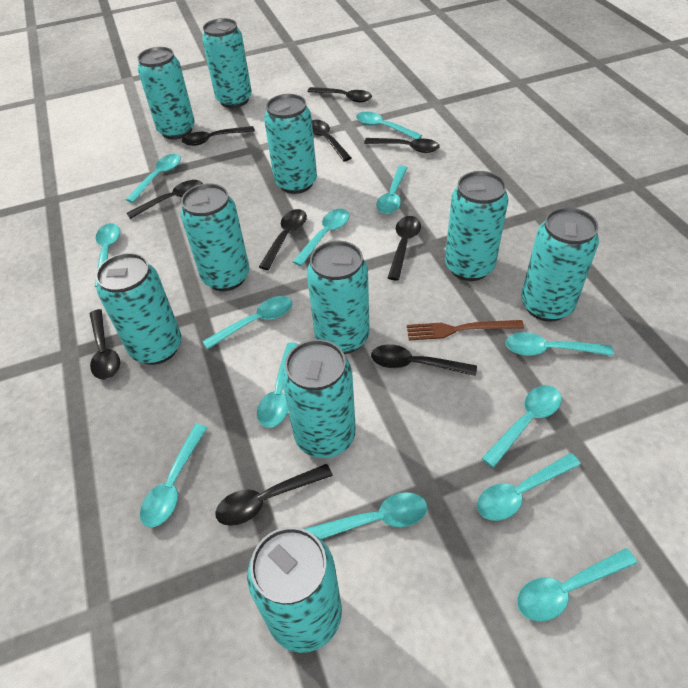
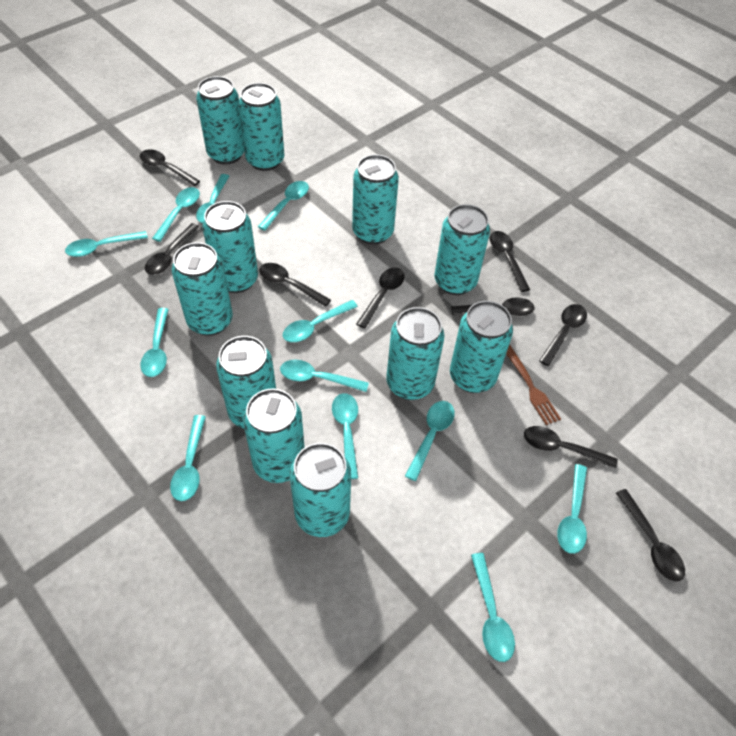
black spoon: [90,309,120,380] [127,180,203,219] [182,126,255,146] [215,464,333,526] [259,209,307,270] [307,87,372,102] [312,120,351,162] [364,138,440,153] [371,344,477,376] [388,216,421,281] = 10 -> [140,149,200,186] [145,223,199,275] [259,263,331,307] [356,267,405,329] [451,297,535,316] [490,231,530,292] [524,426,618,469] [539,304,587,366] [616,489,685,582] = 9
turquoise can: [95,253,181,365] [138,47,195,139] [180,183,250,291] [202,18,252,108] [247,527,342,653] [264,94,317,194] [282,339,356,458] [307,241,369,354] [445,171,509,281] [521,207,599,322] = 10 -> [172,242,233,336] [196,76,245,165] [202,201,258,293] [216,336,276,428] [238,83,284,171] [243,389,305,483] [290,443,351,537] [352,154,399,245] [386,307,444,400] [434,204,490,295] [450,301,513,393] = 11
turquoise spoon: [95,223,120,287] [126,154,181,203] [140,424,208,527] [202,296,293,349] [257,342,298,428] [293,209,349,266] [305,492,428,539] [356,112,422,139] [376,166,408,214] [477,453,581,521] [481,385,562,468] [506,332,613,356] [517,548,637,622] = 13 -> [65,231,148,257] [140,308,169,377] [152,187,200,242] [170,415,206,501] [196,174,229,223] [258,181,309,231] [280,359,369,392] [283,300,358,342] [332,393,358,479] [405,401,455,481] [471,553,515,662] [557,464,587,554] = 12

